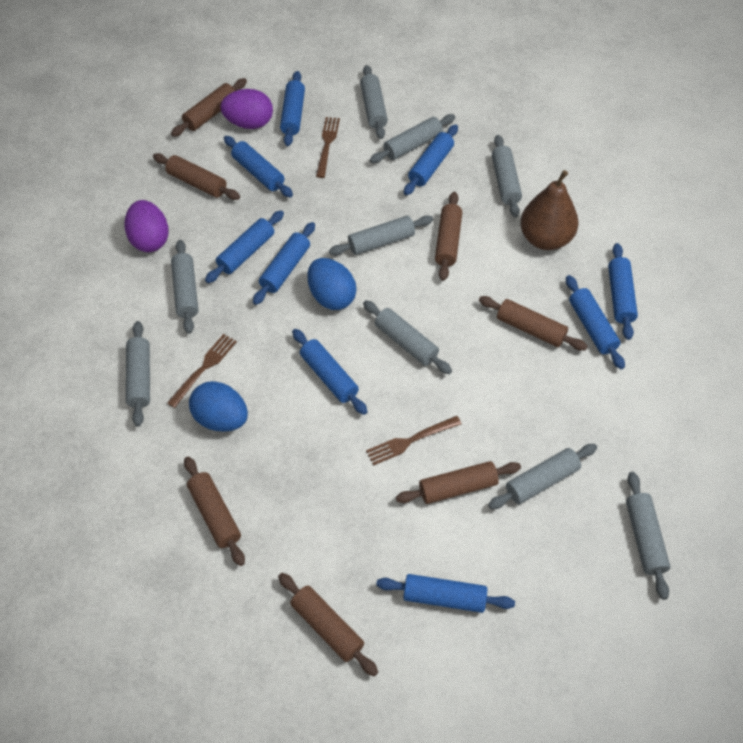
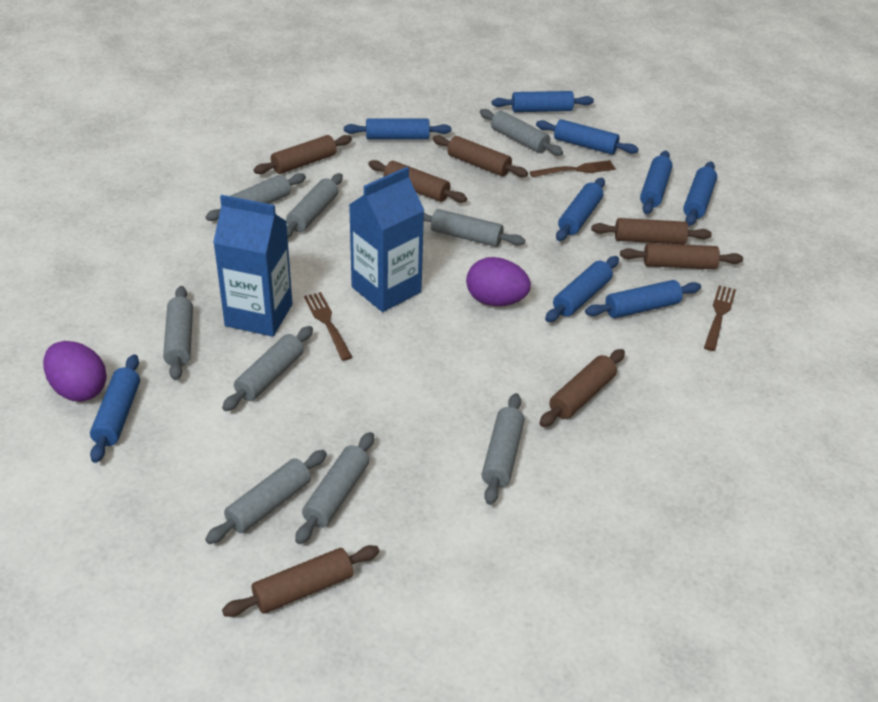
blue carton: none = 0 -> [213,195,292,337] [349,167,424,312] = 2
blue egg: [189,381,248,432] [307,258,356,310] = 2 -> none = 0
brown pear: [520,170,579,250] = 1 -> none = 0

